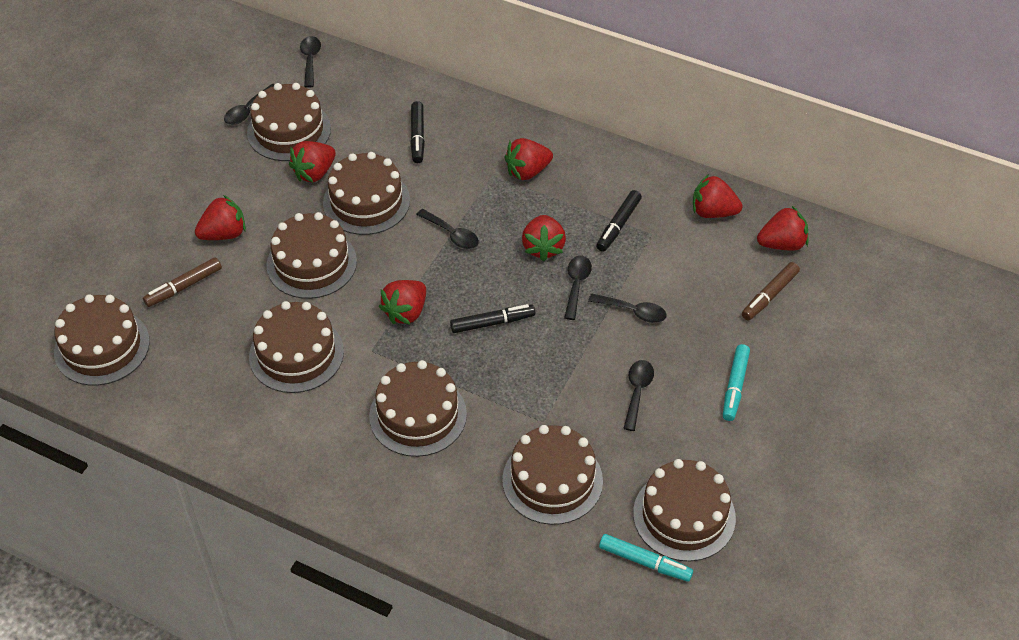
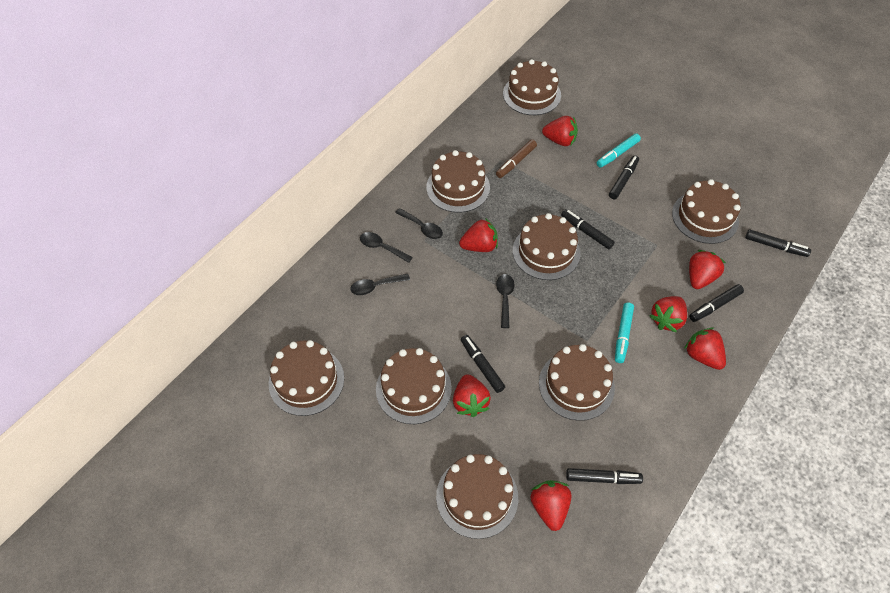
black marker: [410,101,425,163] [450,304,535,333] [596,190,642,252] = 3 -> [461,335,505,393] [561,209,615,249] [566,468,643,484] [609,155,639,199] [689,284,744,322] [745,229,811,257] = 6
black spoon: [224,84,275,125] [300,36,321,88] [416,209,479,249] [564,256,592,320] [588,293,667,323] [623,360,654,431] = 6 -> [350,274,410,295] [360,232,413,263] [395,208,443,239] [496,274,515,328] = 4
brown marker: [143,257,222,307] [742,262,800,320] = 2 -> [496,139,537,178] = 1

